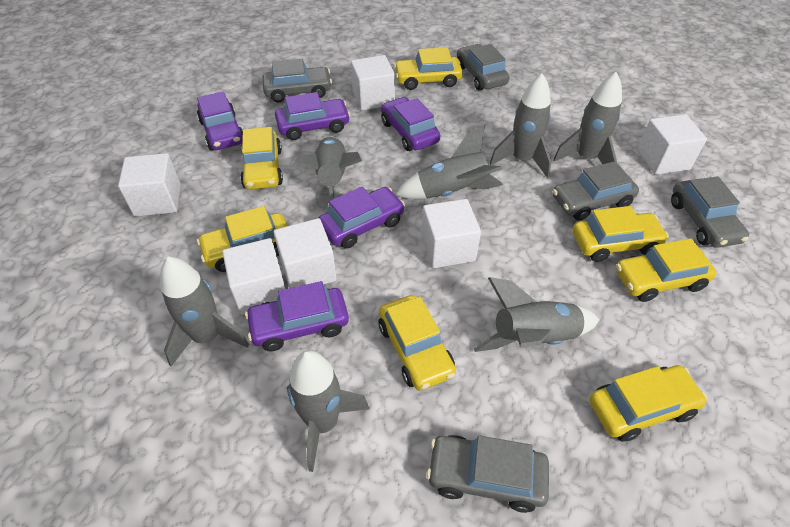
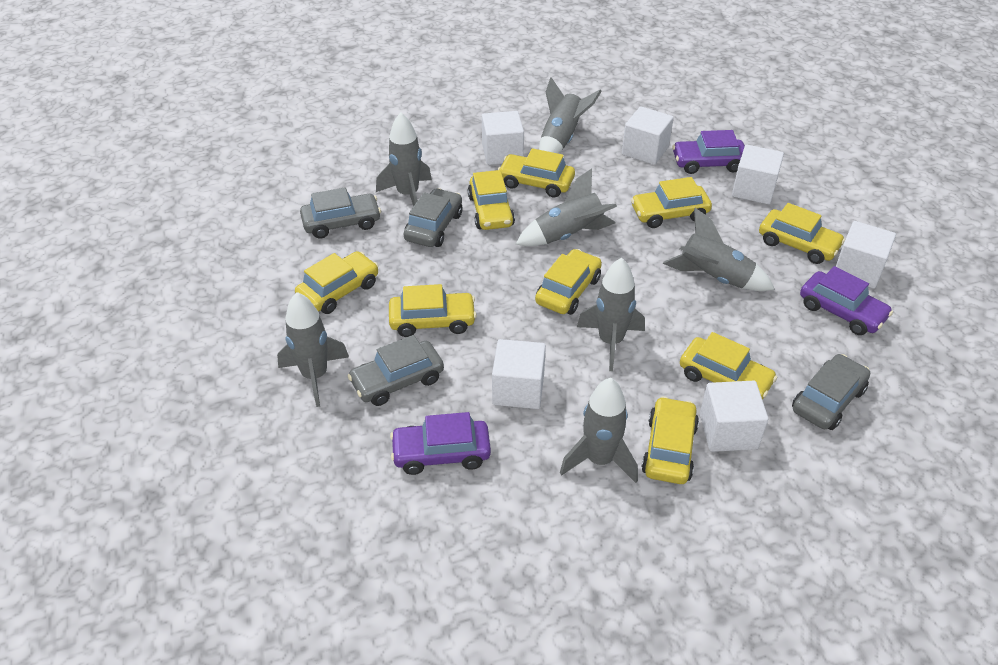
grey car: [262,59,332,102] [427,435,549,513] [457,44,510,90] [553,161,639,221] [671,176,749,248] = 5 -> [300,187,381,239] [348,335,444,406] [404,188,462,247] [792,354,870,430] = 4
purple car: [197,91,243,151] [245,281,349,351] [275,92,350,140] [318,187,405,249] [381,97,440,151] = 5 -> [390,412,491,475] [672,130,745,174] [800,266,893,335] = 3
yellow car: [197,206,287,272] [240,127,283,190] [379,295,456,391] [394,47,463,90] [573,206,669,262] [589,365,707,442] [616,238,717,302] = 7 -> [295,251,379,314] [389,284,477,337] [468,170,515,230] [498,148,575,197] [535,249,602,315] [631,177,712,228] [641,396,699,484] [680,332,777,400] [759,203,845,264] = 9

